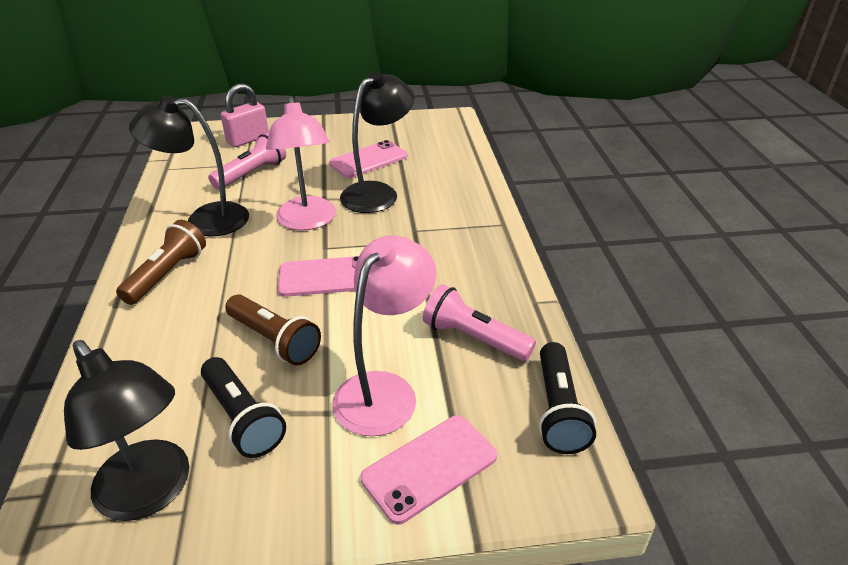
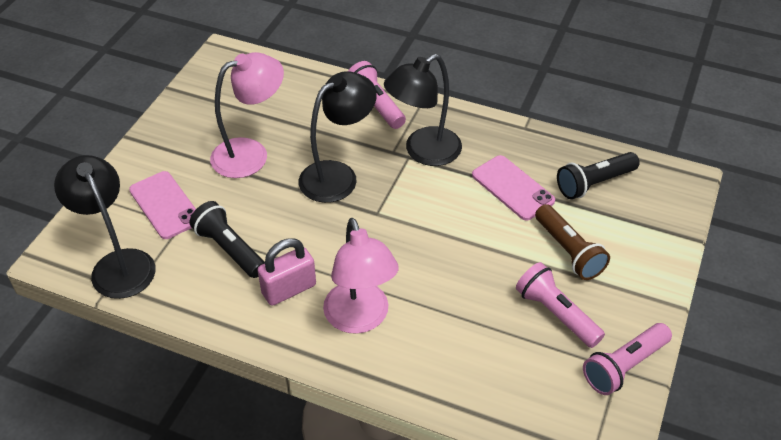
brown flashlight: [116,220,206,305] [225,294,321,365] = 2 -> [535,204,610,280] = 1
pink flashlight: [208,132,286,190] [423,284,536,361] = 2 -> [348,61,406,129] [516,262,605,348] [583,323,672,395] = 3
pink phone: [278,256,359,297] [329,140,408,178] [360,415,497,524] = 3 -> [129,171,196,239] [472,155,555,221] = 2

